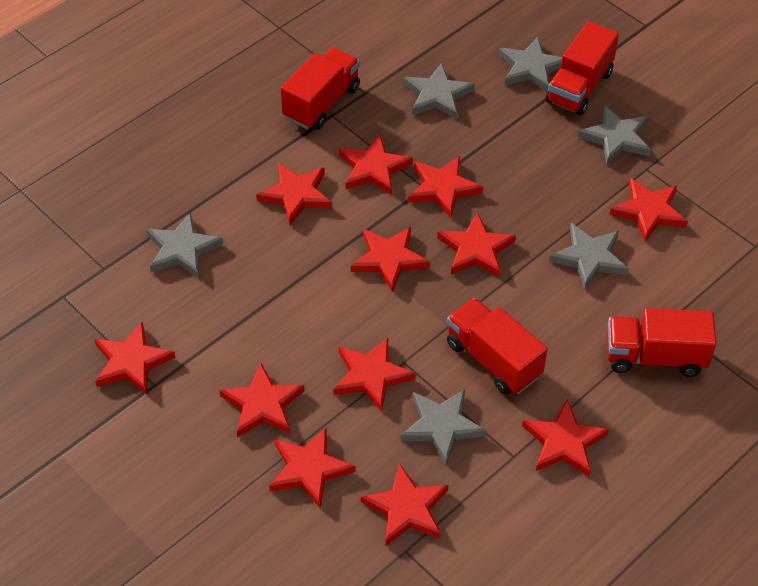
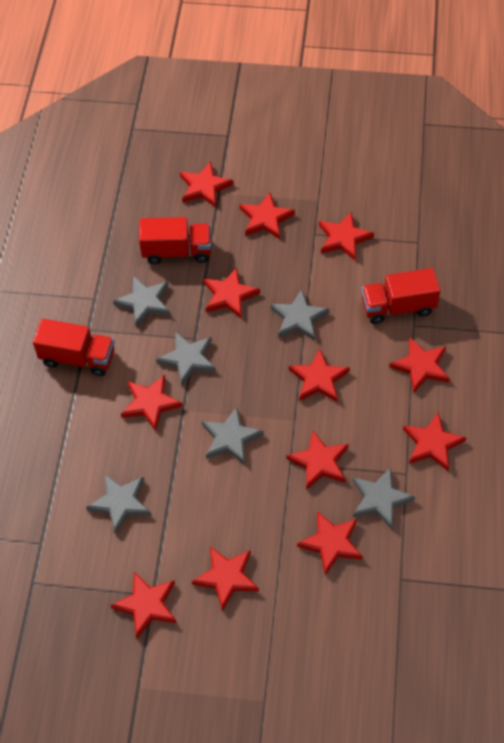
red truck: [280,47,360,129] [447,298,548,395] [546,21,619,115] [607,308,717,377] = 4 -> [33,319,115,376] [139,217,211,264] [362,268,440,324] = 3

